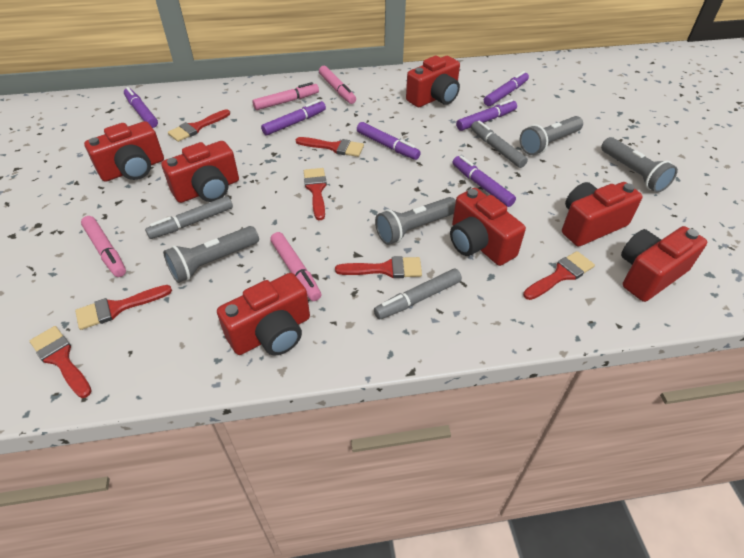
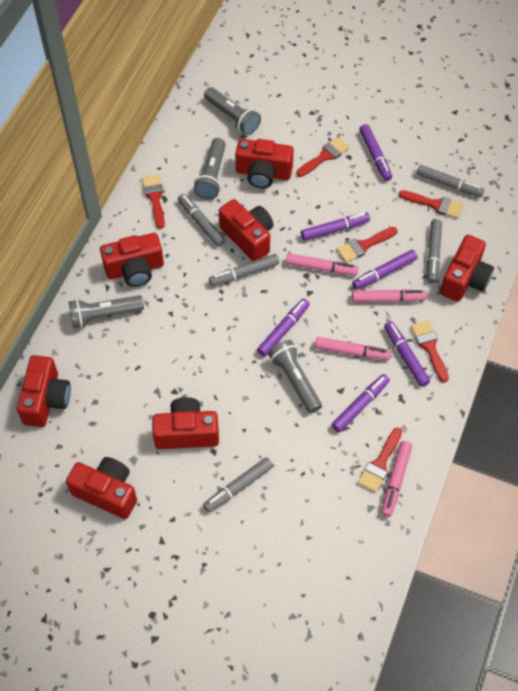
grey marker: [145,196,233,239] [374,268,462,320] [471,120,528,168] = 3 -> [178,194,226,247] [203,457,273,512] [209,254,279,286] [416,165,484,198] [427,219,442,284] = 5
red brush: [30,326,92,398] [75,285,172,330] [168,109,230,142] [296,137,364,157] [304,168,327,220] [335,256,422,278] [523,251,595,300] = 7 -> [142,174,165,229] [296,137,350,177] [337,227,398,263] [358,428,402,492] [399,190,463,219] [411,320,449,383] = 6

